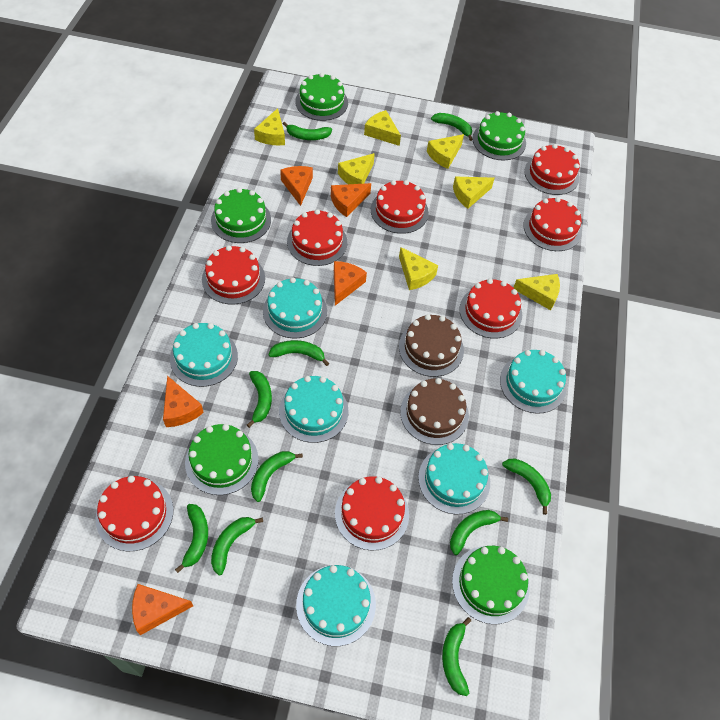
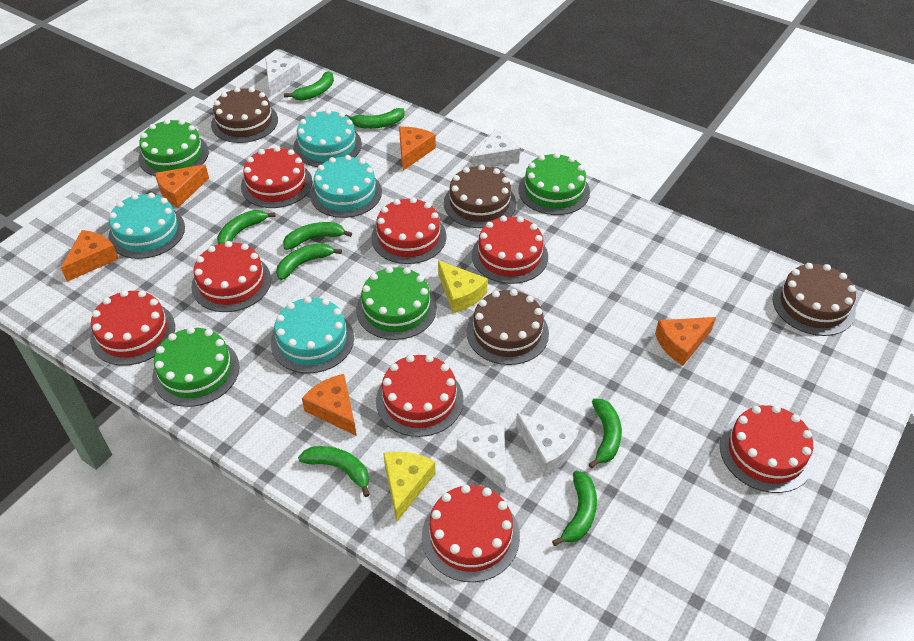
brown cake: [399,314,464,377] [400,378,469,445] = 2 -> [211,87,278,143] [444,165,516,228] [467,289,549,365] [772,263,856,336] = 4
green banana: [175,504,208,573] [211,517,263,575] [247,371,272,428] [251,451,303,502] [268,340,329,366] [283,122,332,140] [431,113,473,141] [442,617,471,696] [450,510,508,555] [502,459,551,515] = 10 -> [217,210,276,244] [276,243,342,280] [283,222,352,250] [284,71,334,101] [298,446,370,497] [346,108,405,129] [552,471,597,546] [589,398,622,469] = 8
green cake: [185,424,259,495] [211,188,271,243] [295,73,348,121] [452,546,530,624] [472,111,526,160] = 5 -> [138,119,209,176] [152,327,239,407] [356,266,437,340] [518,153,590,215] = 4
turquoise cake: [170,323,238,387] [263,277,327,339] [279,376,348,443] [296,565,376,646] [418,443,490,514] [500,350,567,414] = 6 -> [108,193,185,259] [271,296,354,373] [293,109,362,167] [310,155,382,218] = 4
white cheese: none = 0 -> [265,57,301,96] [457,423,506,491] [473,130,520,167] [516,413,579,476] = 4
yellow cheese: [254,108,285,145] [338,153,375,184] [364,110,401,146] [399,247,438,290] [427,134,464,169] [453,177,495,209] [513,274,560,310] = 7 -> [383,452,436,521] [438,260,488,313] = 2

